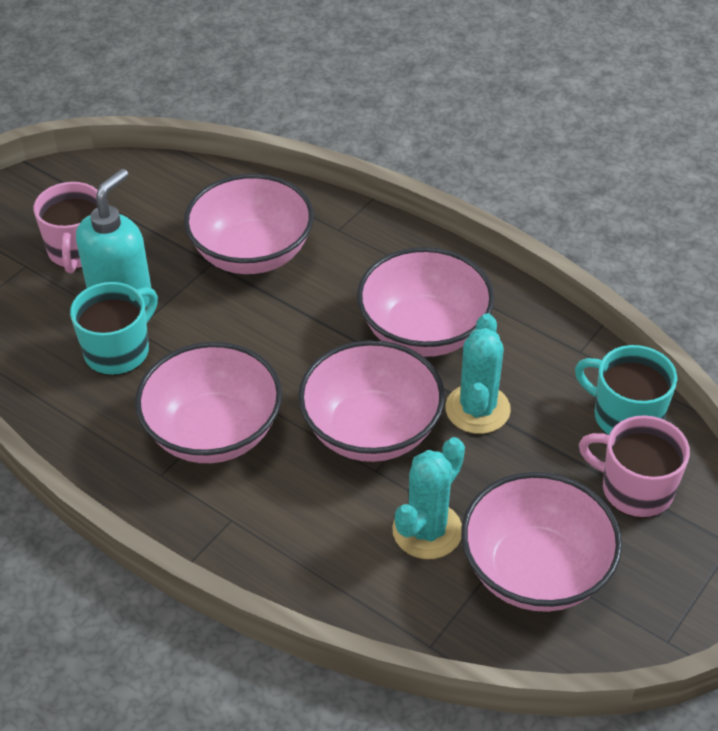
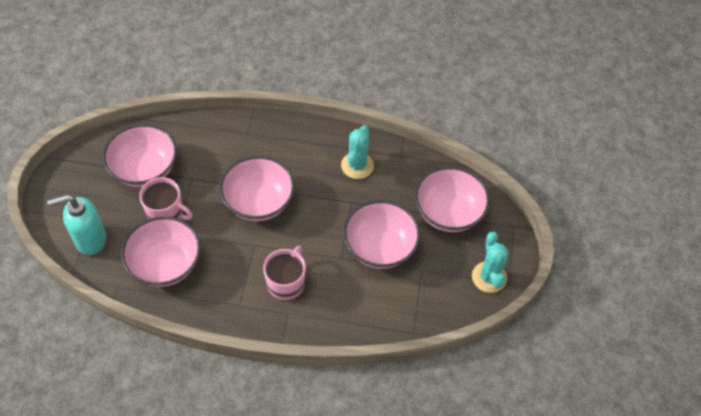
turquoise mug: [70,282,158,376] [575,345,678,435] = 2 -> none = 0

